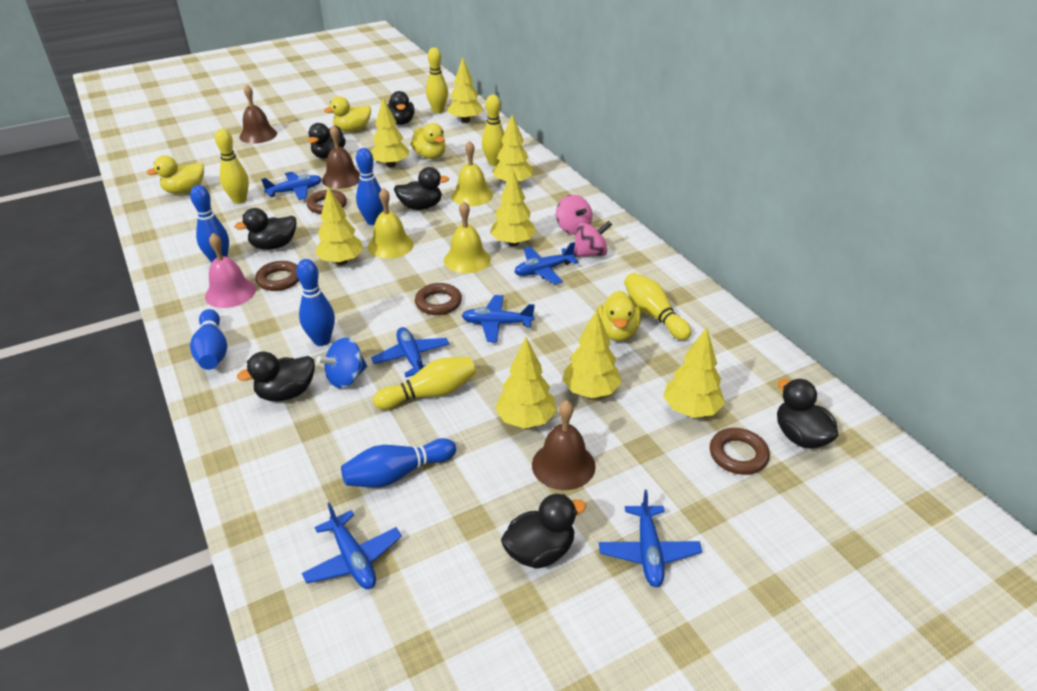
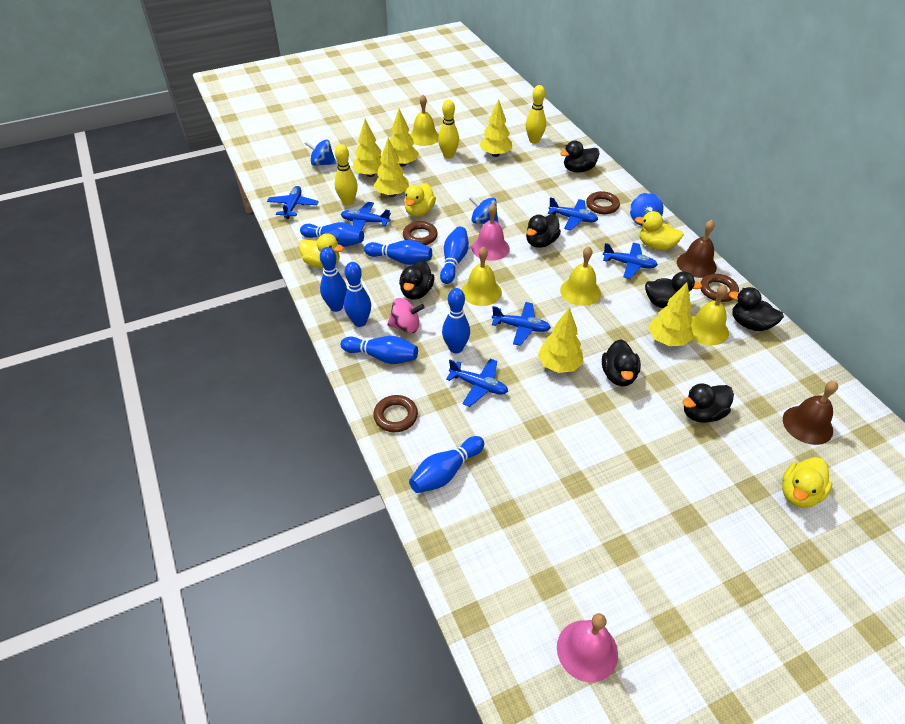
blue bowling pin: [190,185,229,263] [190,309,227,370] [296,259,335,346] [341,438,456,488] [356,148,384,225] = 5 -> [300,222,364,247] [320,247,347,312] [341,336,418,364] [344,262,371,327] [364,240,432,265] [409,436,484,493] [440,227,469,284] [442,288,470,354] = 8
blue spinning top: [317,337,367,388] = 1 -> [304,140,336,166] [469,196,499,224] [630,193,664,226] = 3
brown bell: [239,85,277,144] [322,125,360,189] [532,400,596,490] = 3 -> [677,220,717,278] [783,381,838,445] = 2
pink bell: [205,233,256,308] = 1 -> [472,203,510,261] [557,613,618,682] = 2
pink spinning top: [556,195,592,235] [573,221,612,257] = 2 -> [387,298,425,333] = 1
yellow bell: [368,188,414,259] [444,201,491,273] [451,140,493,206] = 3 -> [410,95,439,146] [462,247,502,306] [560,246,601,306] [691,284,729,345] = 4
yellow bowling pin: [215,129,249,204] [373,357,476,410] [426,47,448,113] [482,95,504,166] [624,273,691,340] = 5 -> [335,144,358,206] [438,99,459,159] [526,85,546,144] = 3
yellow tree: [315,186,363,265] [371,98,409,168] [447,57,483,123] [490,169,537,246] [492,114,533,181] [495,338,557,429] [562,310,622,398] [663,328,725,418] = 8 -> [353,119,382,177] [374,138,409,197] [390,109,419,167] [480,99,512,157] [538,308,584,373] [648,283,693,346] = 6

